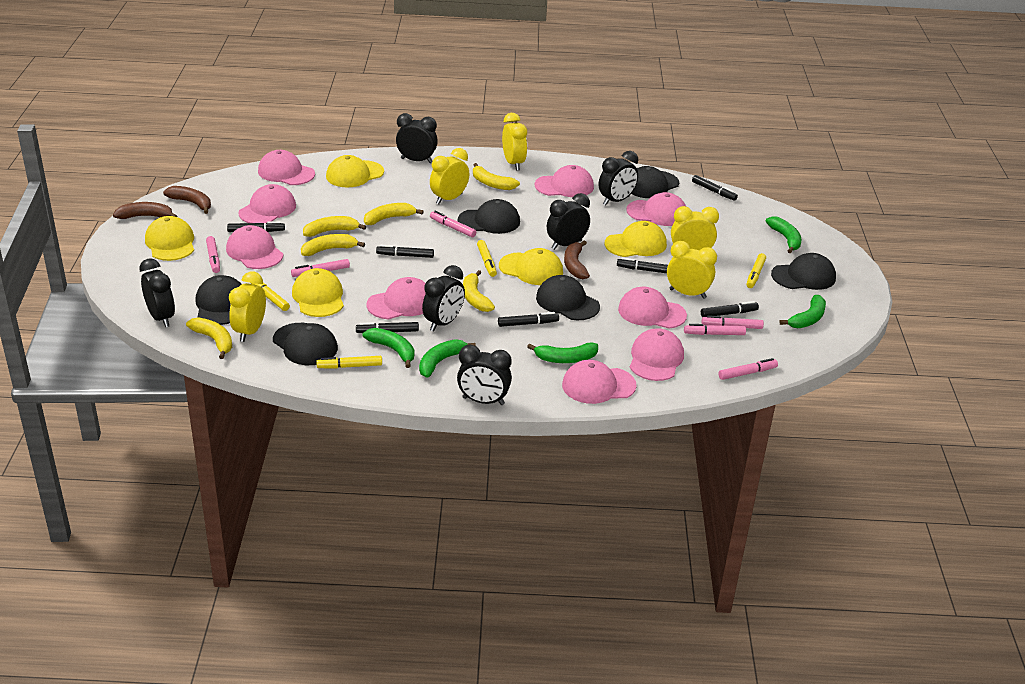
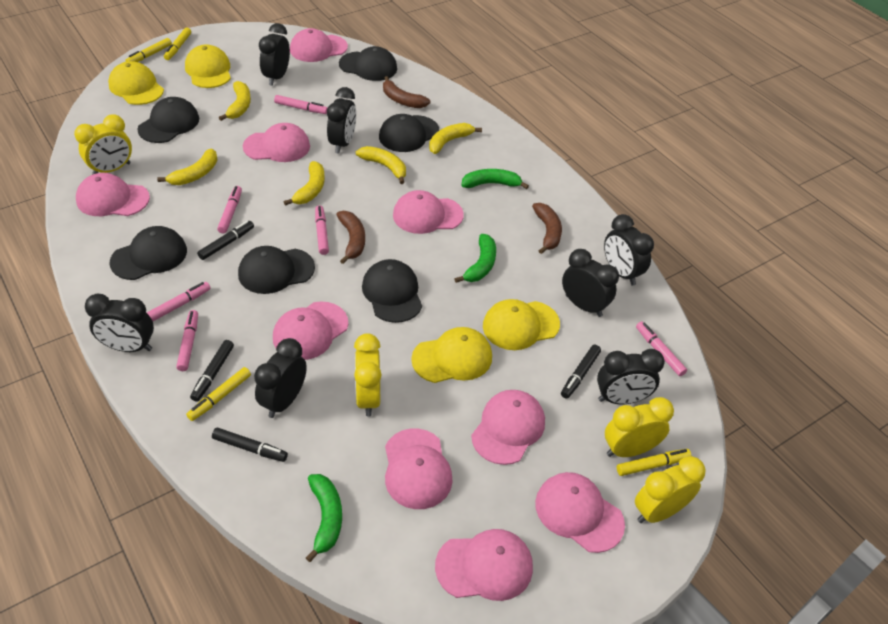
black clock: [139,258,175,327] [396,113,438,163] [422,265,465,331] [457,345,512,405] [547,193,590,250] [599,151,638,205] = 6 -> [85,294,154,352] [254,338,307,418] [259,23,290,86] [327,87,356,154] [562,249,619,317] [597,349,665,404] [604,214,654,285] = 7
black marker: [227,221,285,232] [356,322,419,333] [376,245,434,258] [498,312,559,327] [617,257,668,273] [692,175,738,201] [701,301,759,317] = 7 -> [190,340,234,402] [197,221,254,260] [212,428,288,462] [561,345,601,399] = 4
green banana: [363,328,414,368] [419,339,476,377] [527,342,598,363] [766,216,801,253] [779,295,826,328] = 5 -> [306,474,342,562] [455,234,496,283] [461,169,529,189] = 3
yellow banana: [186,317,232,359] [301,234,365,256] [303,216,366,237] [364,203,424,225] [463,270,495,312] [473,163,520,190] = 6 -> [157,149,217,185] [219,81,251,121] [284,161,325,206] [356,146,406,184] [429,123,482,154] = 5
yellow cap: [145,216,194,261] [292,268,344,317] [326,155,384,187] [499,248,563,285] [605,221,667,257] = 5 -> [108,61,164,105] [185,44,231,88] [411,327,492,383] [483,299,560,350] = 4
yellow clock: [229,272,266,342] [430,148,469,204] [502,113,527,170] [667,241,717,299] [671,206,719,251] = 5 -> [74,114,132,175] [354,333,382,417] [605,397,674,457] [635,456,706,523] = 4

